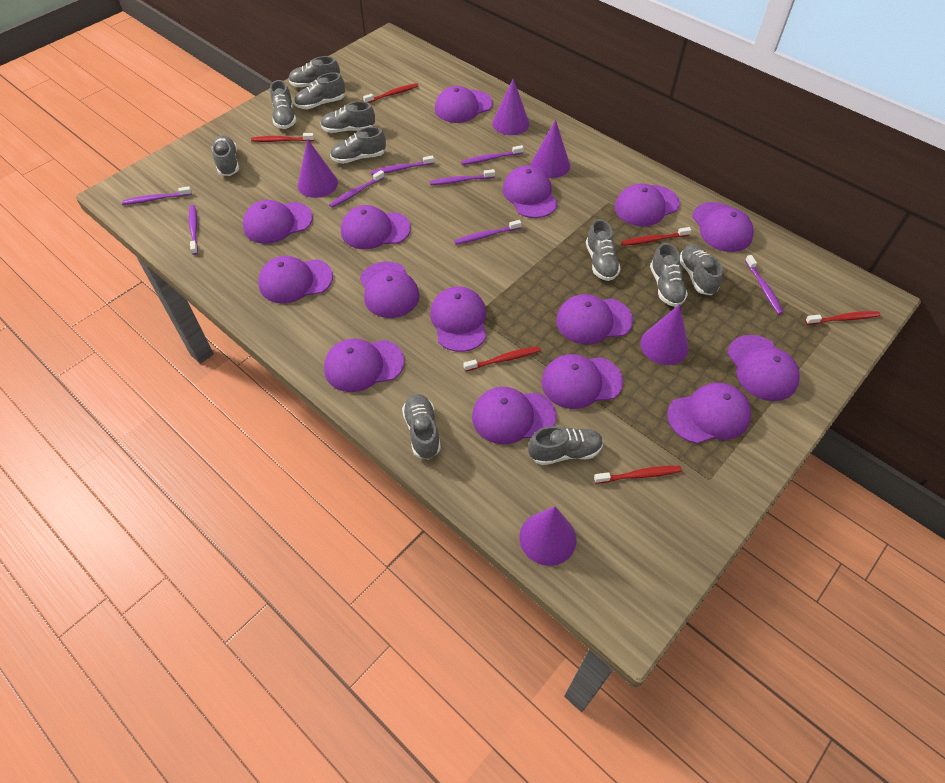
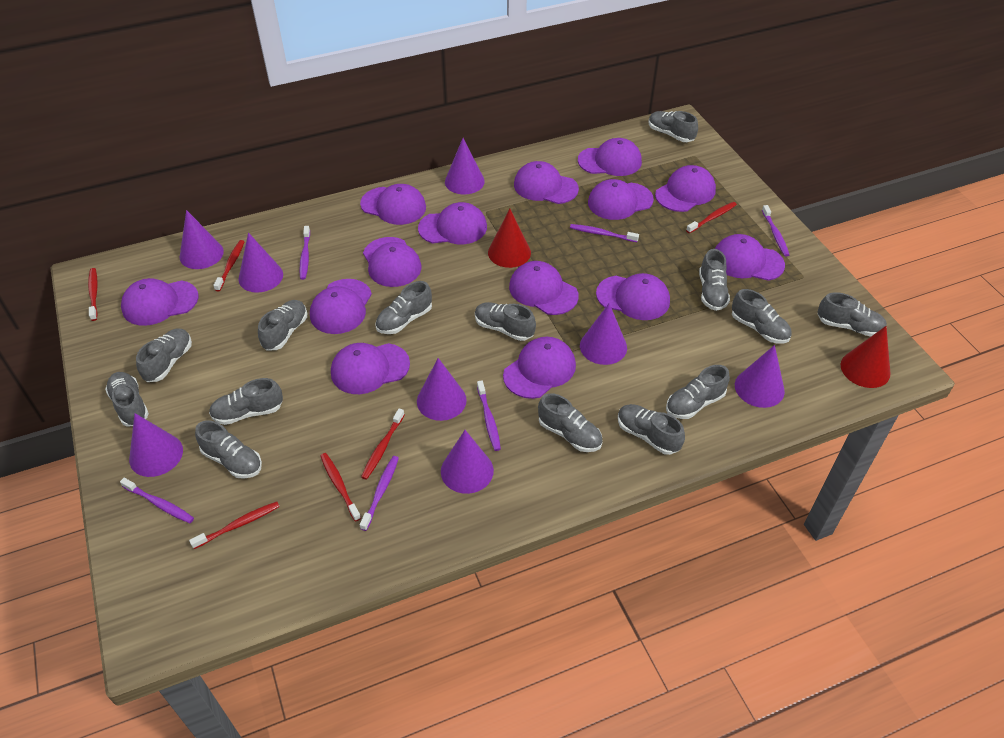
grey shoe: [212,135,239,176] [270,80,296,129] [288,56,340,87] [294,72,345,109] [321,101,375,133] [330,127,386,164] [402,394,441,460] [528,426,603,465] [586,219,621,281] [650,243,688,307] [680,244,723,295] = 11 -> [105,372,149,427] [136,328,192,382] [195,420,262,479] [209,378,283,425] [258,300,307,351] [375,281,432,334] [475,302,536,341] [538,393,603,452] [618,404,685,455] [648,111,698,142] [666,365,730,419] [699,249,730,311] [732,289,792,343] [818,292,887,337] = 14
purple cap: [243,200,313,244] [258,256,333,303] [324,339,404,392] [341,205,411,249] [360,261,420,318] [430,286,486,352] [435,86,493,123] [472,387,556,444] [503,165,558,218] [541,354,623,409] [556,294,633,344] [615,183,680,226] [667,382,751,444] [692,202,754,252] [727,335,800,401] = 15 -> [121,278,198,326] [310,279,372,334] [331,343,410,394] [360,184,426,225] [363,237,421,287] [418,202,487,244] [503,337,576,399] [509,261,579,315] [514,161,579,204] [578,138,642,176] [588,179,654,220] [596,273,670,320] [655,165,716,212] [715,234,785,281] = 14
purple cone: [298,139,338,198] [492,78,530,135] [519,506,576,566] [531,120,570,178] [640,304,689,365] = 5 -> [129,413,183,477] [179,210,224,269] [238,232,283,293] [417,358,467,421] [441,430,494,494] [445,138,485,194] [580,303,627,365] [735,345,785,408] = 8
purple toothbrush: [122,186,192,205] [189,205,198,255] [329,170,385,208] [370,155,434,175] [430,169,495,185] [454,220,521,245] [461,145,524,165] [745,255,783,315] = 8 -> [120,478,194,523] [299,226,310,280] [360,456,399,531] [477,381,501,451] [570,224,639,242] [762,205,789,257] = 6
red cone: none = 0 -> [488,209,531,268] [840,326,891,388] = 2

